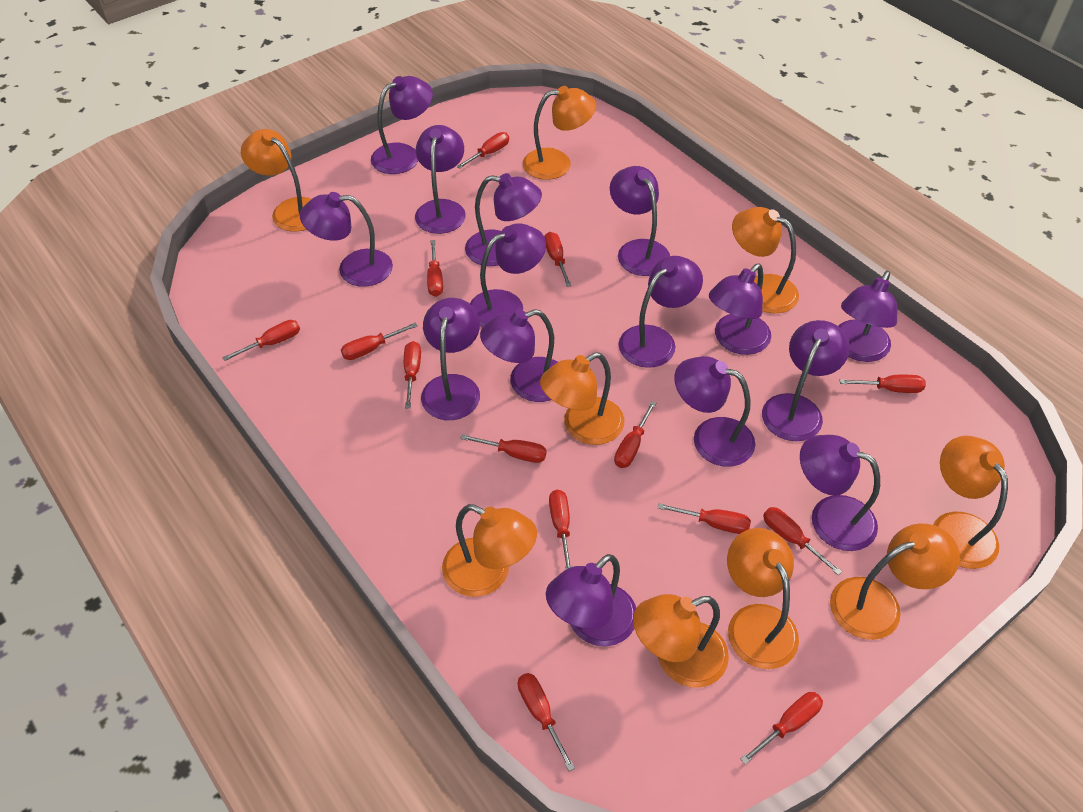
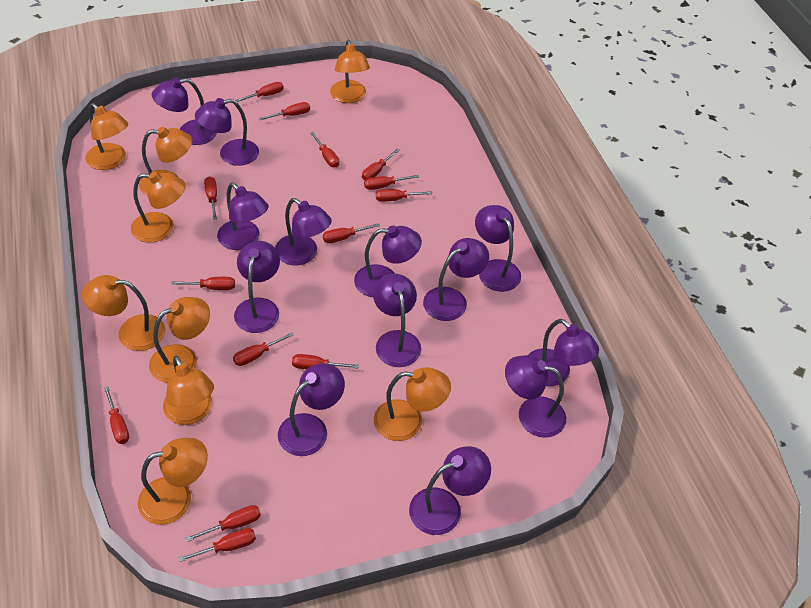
purple lamp: [300,192,393,287] [371,76,433,174] [415,125,466,234] [421,298,480,420] [465,173,542,266] [470,223,546,328] [480,309,558,402] [546,554,636,646] [610,166,670,276] [618,256,703,368] [674,356,755,467] [709,263,771,355] [762,320,850,441] [800,435,880,551] [838,271,897,362] = 15 -> [152,78,217,145] [195,98,259,166] [217,183,269,250] [234,241,280,333] [275,198,332,266] [278,363,345,456] [354,225,422,297] [373,274,421,367] [409,446,491,535] [423,238,489,321] [475,205,521,292] [505,355,566,438] [528,319,599,386] = 13

